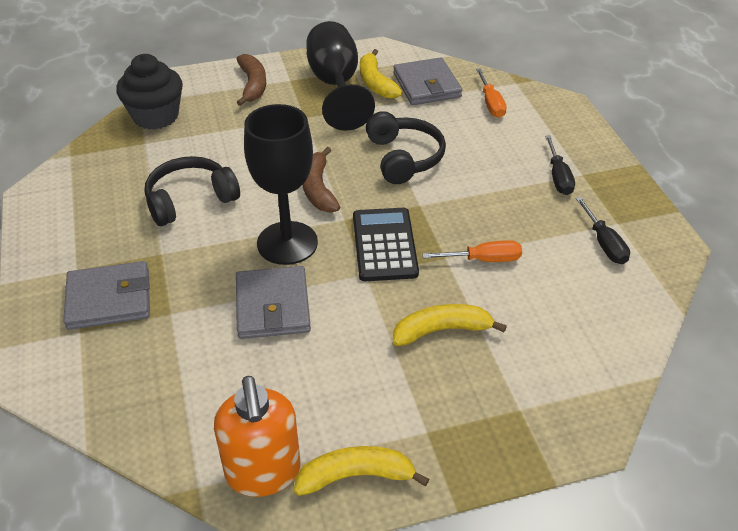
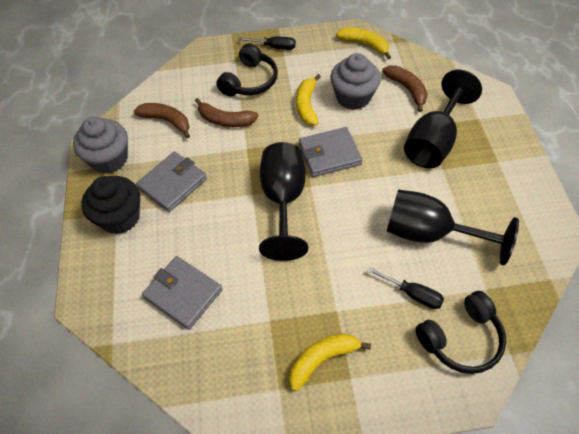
black calculator: [353,208,419,281] = 1 -> none = 0
black goblet: [244,104,318,265] [306,21,375,131] = 2 -> [259,142,308,261] [387,190,519,266] [404,69,482,169] = 3
brown banana: [237,54,266,106] [303,147,340,213] = 2 -> [134,103,190,138] [195,98,258,127] [382,65,428,112] = 3
grey cupcake: none = 0 -> [73,117,128,174] [330,53,381,110] = 2
orange screwdriver: [422,240,522,262] [476,68,507,118] = 2 -> none = 0
orange soap dispenser: [214,376,301,497] = 1 -> none = 0

